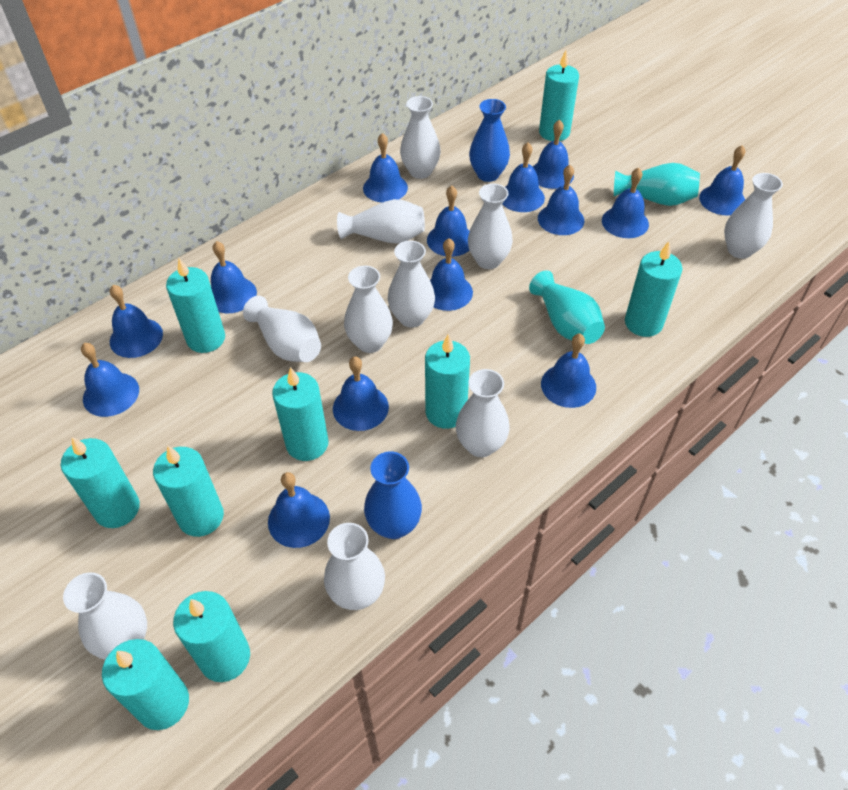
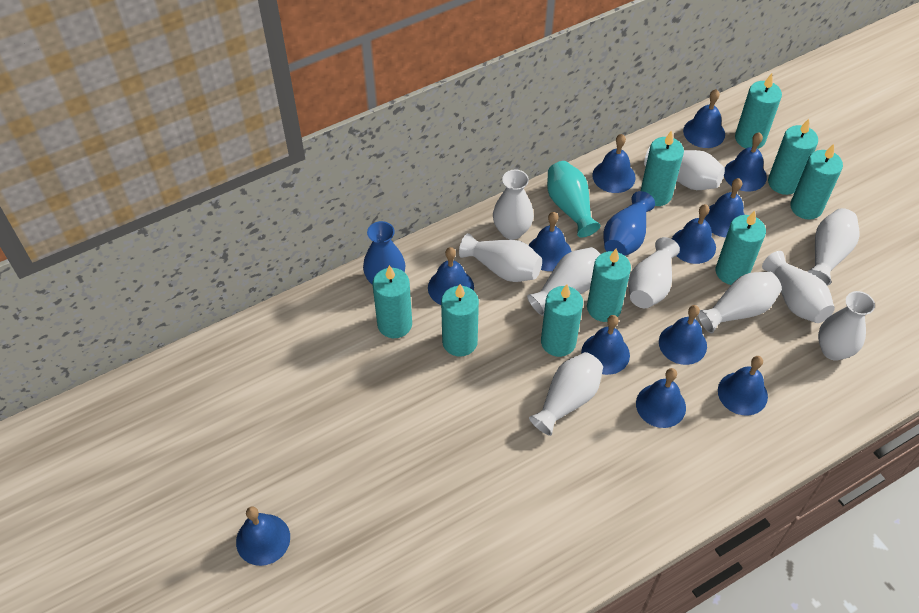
blue bell: [81,343,139,417] [110,285,163,358] [211,241,257,313] [268,472,330,548] [333,357,389,431] [363,133,408,203] [427,186,470,257] [430,238,473,311] [502,143,545,212] [533,120,574,189] [538,165,584,235] [541,334,596,408] [602,167,649,238] [699,145,745,216] = 14 -> [236,506,290,566] [428,247,474,305] [529,212,572,271] [581,315,630,375] [592,134,636,193] [636,368,686,428] [659,305,707,365] [672,204,716,264] [683,89,725,148] [704,178,745,238] [718,356,768,416] [724,132,767,192] = 12
turquoise vase: [529,270,605,344] [614,163,700,206] = 2 -> [547,161,601,237] = 1

